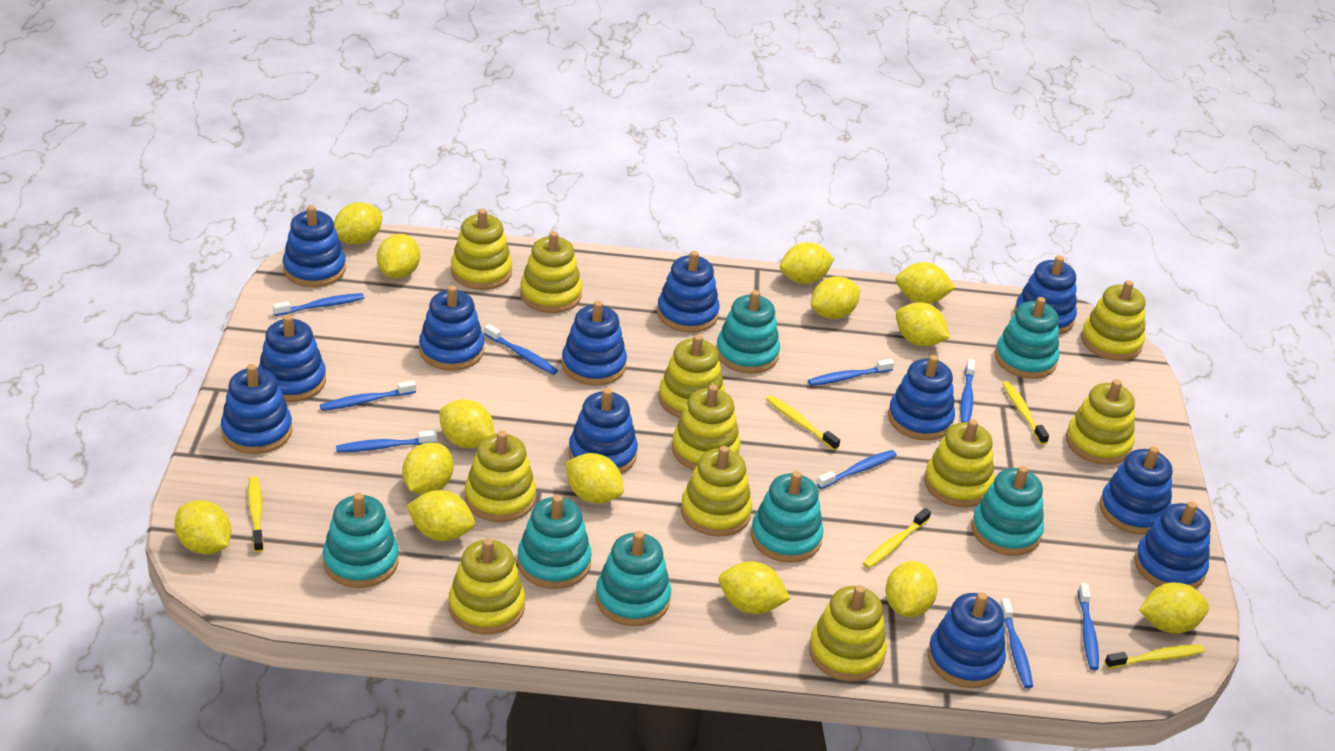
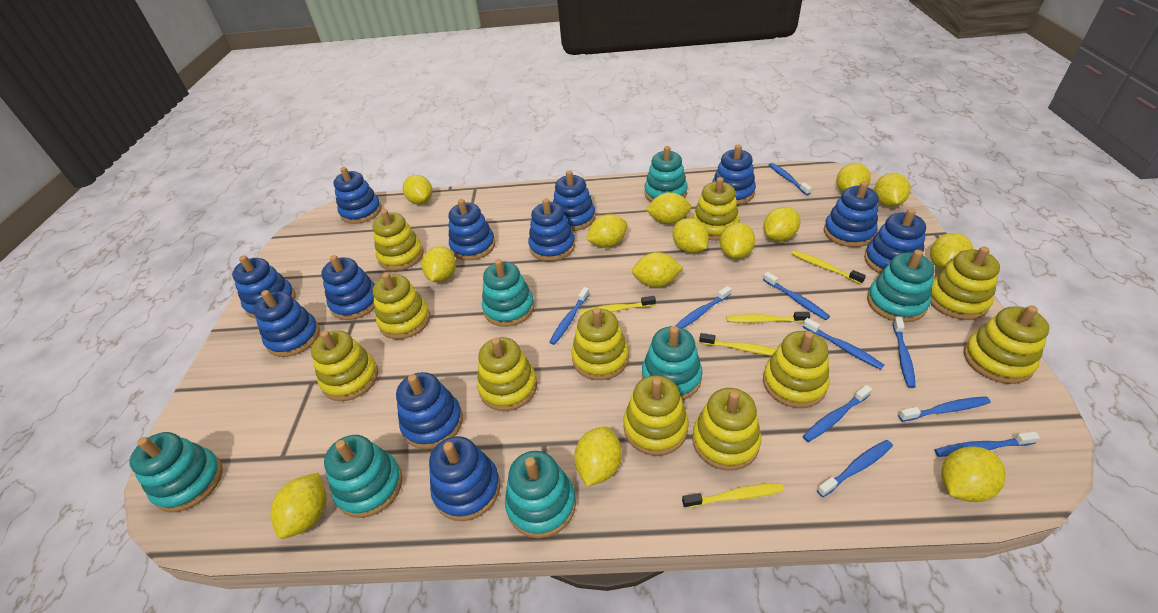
blue toothbrush: [273,293,364,316] [320,380,416,411] [336,430,437,452] [484,324,558,375] [808,359,894,386] [817,450,897,489] [960,359,975,422] [1000,598,1033,688] [1078,583,1099,670] = 9 -> [549,287,589,345] [675,286,732,328] [763,272,830,320] [769,163,812,195] [802,318,884,370] [802,385,872,442] [817,440,893,497] [893,317,916,388] [898,396,991,422] [935,431,1040,457] = 10

